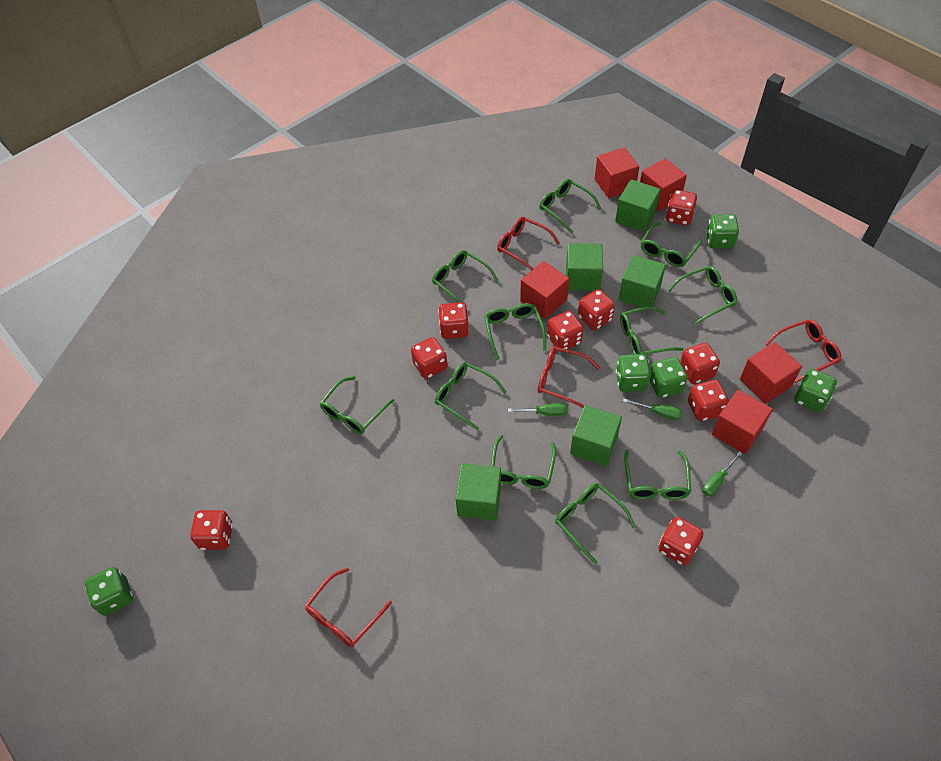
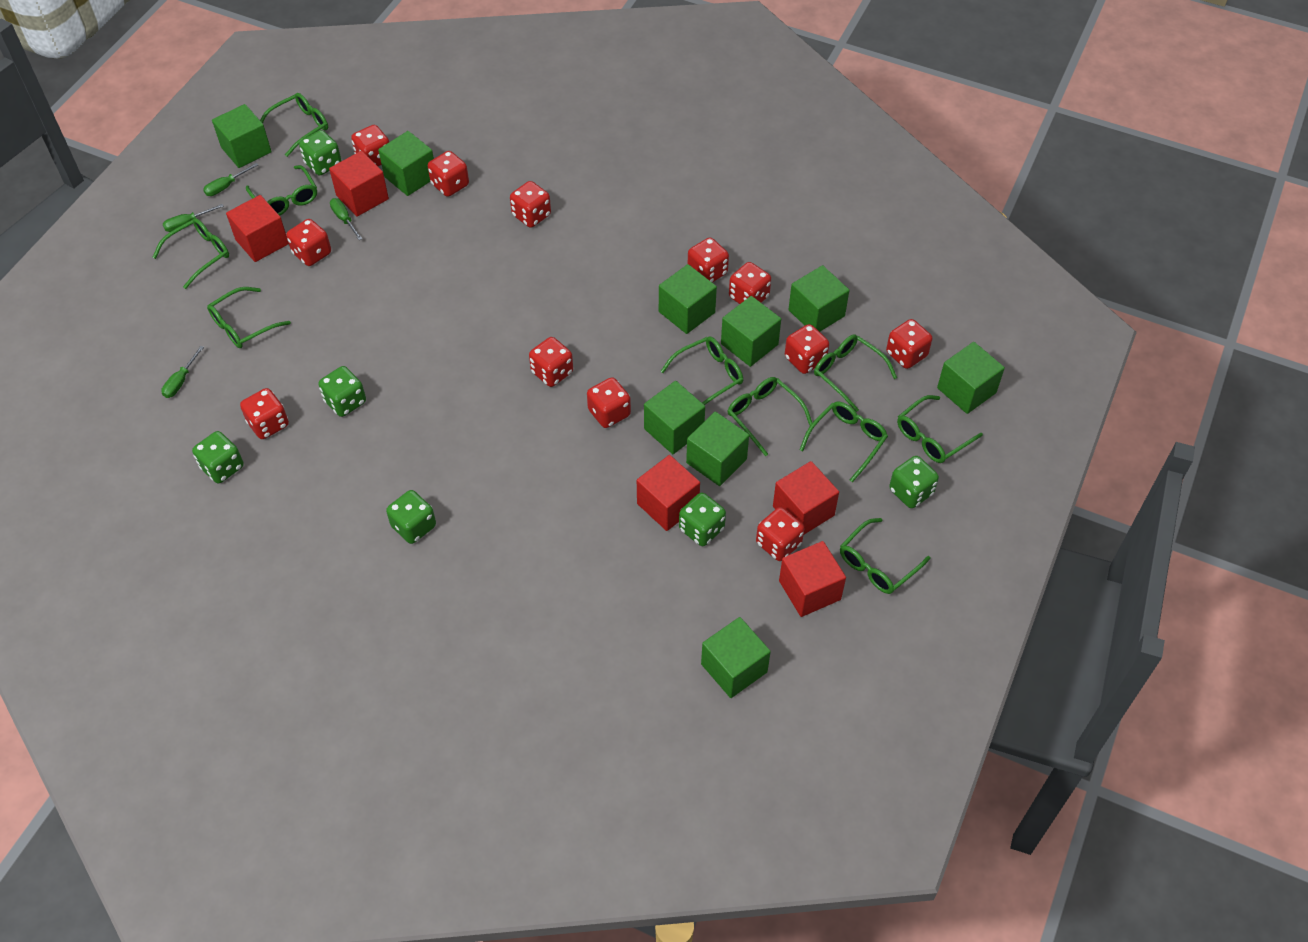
green cube: [456,463,501,520] [566,243,603,291] [570,405,622,466] [615,179,661,232] [619,255,666,310] = 5 -> [212,104,272,168] [378,131,434,196] [644,381,705,454] [659,264,717,334] [686,412,749,486] [701,617,771,698] [721,296,781,367] [788,265,849,332] [937,342,1005,414] = 9
green dice: [85,567,133,615] [616,354,651,392] [649,357,688,398] [706,215,739,248] [794,369,837,412] = 5 -> [192,431,244,483] [299,130,341,175] [318,366,366,417] [386,490,436,544] [679,493,726,546] [889,456,939,508] = 6
green glasses: [320,376,395,434] [432,250,499,308] [435,362,507,431] [485,303,546,360] [491,435,556,489] [540,179,601,233] [555,483,636,564] [620,306,684,355] [624,450,691,500] [641,222,702,267] [667,266,737,325] = 11 -> [153,218,229,289] [207,287,291,348] [246,165,317,216] [260,93,328,157] [661,336,743,405] [728,377,812,456] [800,402,888,482] [814,335,897,412] [840,518,930,594] [897,395,983,463] = 10
green screwdriver: [508,403,567,416] [623,399,683,420] [702,451,743,496] = 3 -> [161,346,204,398] [162,204,224,232] [203,163,258,196] [330,198,362,240] = 4
red dice: [190,510,233,550] [411,337,448,379] [438,302,469,339] [547,311,583,352] [578,289,615,330] [658,517,703,565] [666,190,697,225] [680,343,720,384] [688,380,729,421] = 9 -> [240,388,289,439] [286,219,331,266] [351,125,389,166] [428,151,469,197] [510,181,551,228] [529,337,573,387] [587,377,631,428] [688,237,729,282] [729,262,771,304] [756,507,805,561] [785,324,829,374] [886,319,932,369] = 12
red glasses: [305,568,392,647] [497,217,560,271] [537,347,600,408] [765,320,841,383] = 4 -> none = 0

